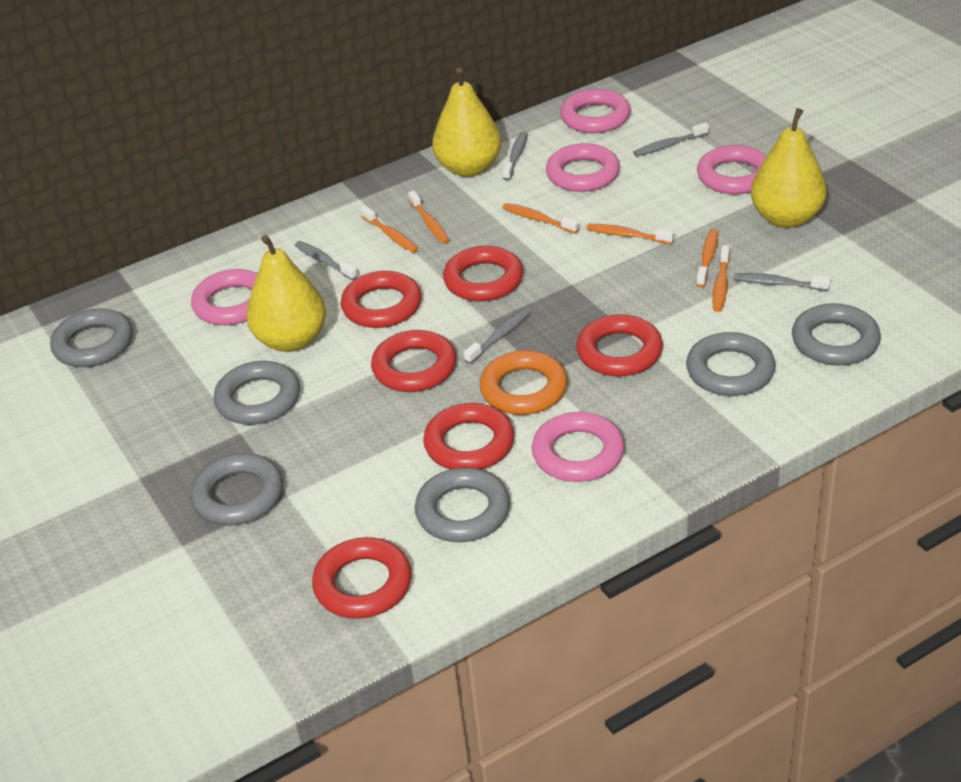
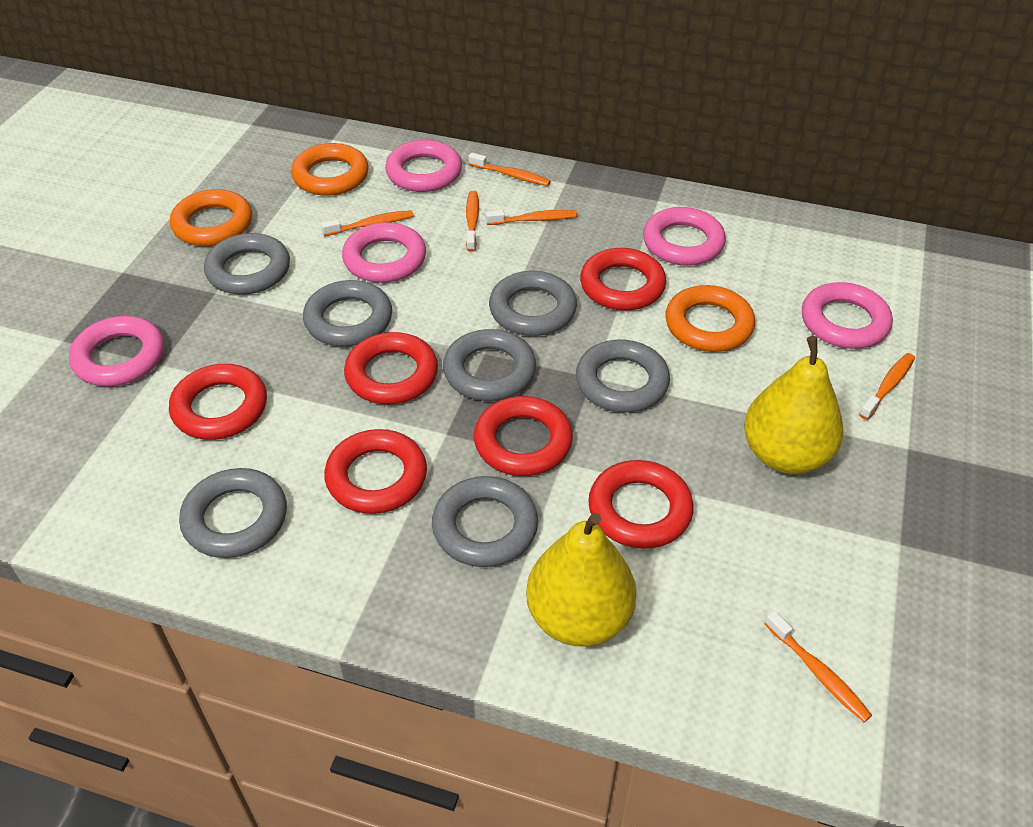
grey ring: [50,309,133,367] [190,453,283,525] [214,361,300,425] [415,468,510,542] [686,332,776,396] [792,303,881,366] = 6 -> [179,468,287,558] [204,233,290,295] [303,280,392,347] [432,476,538,567] [443,329,536,401] [489,271,577,336] [576,340,670,413] = 7
grey toothbrush: [295,241,358,280] [464,308,531,364] [503,132,528,181] [633,122,709,157] [734,273,831,291] = 5 -> none = 0
orange ring: [480,350,567,415] = 1 -> [170,189,252,246] [291,143,369,196] [665,285,755,352] = 3
yellow pear: [246,235,326,352] [432,67,501,177] [751,108,827,228] = 3 -> [526,512,637,647] [744,336,844,474] = 2

